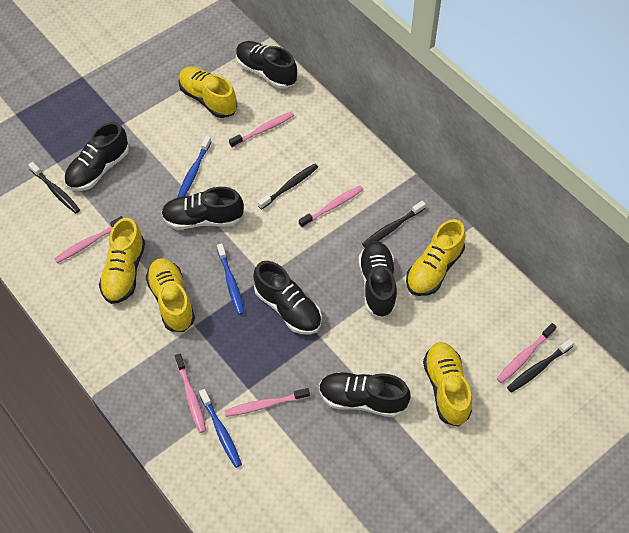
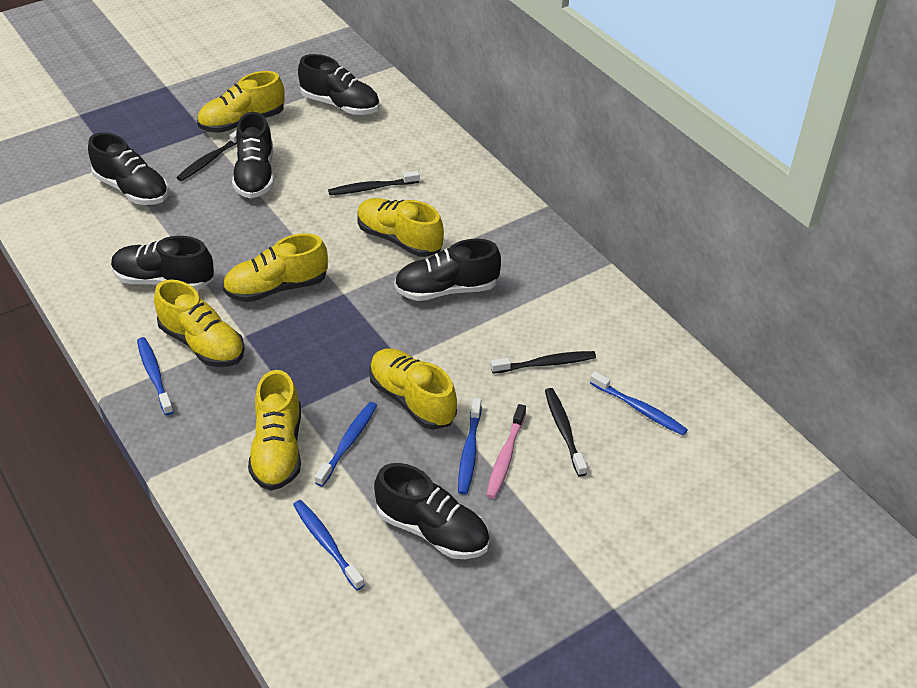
blue toothbrush: [177,136,211,197] [199,389,242,468] [217,243,244,315] = 3 -> [137,337,174,415] [293,500,365,590] [315,402,377,487] [458,398,482,495] [590,371,688,436] = 5
pink toothbrush: [54,216,123,263] [175,354,206,433] [224,388,310,417] [229,112,294,148] [299,185,363,228] [497,323,556,383] = 6 -> [486,404,526,499] = 1
yellow shoe: [99,218,145,304] [146,258,195,332] [178,66,237,118] [406,219,466,296] [423,342,472,427] = 5 -> [154,279,245,367] [197,71,285,133] [222,233,328,302] [248,370,301,491] [357,198,444,257] [369,348,457,429] = 6

